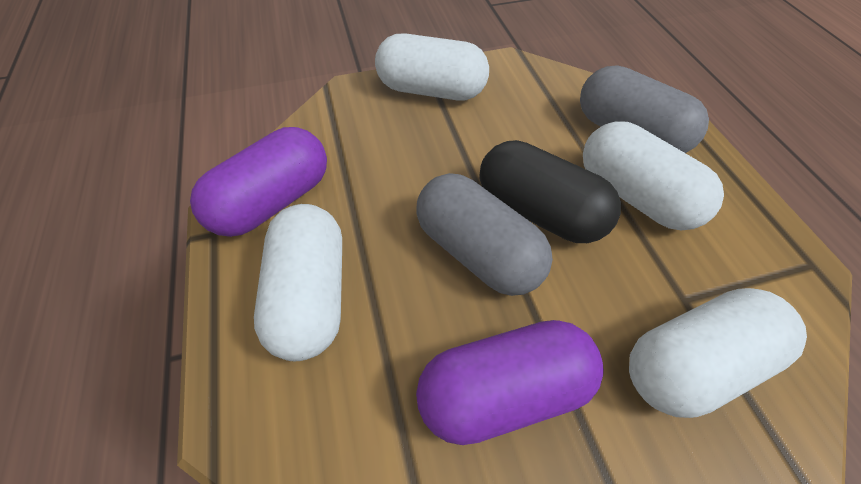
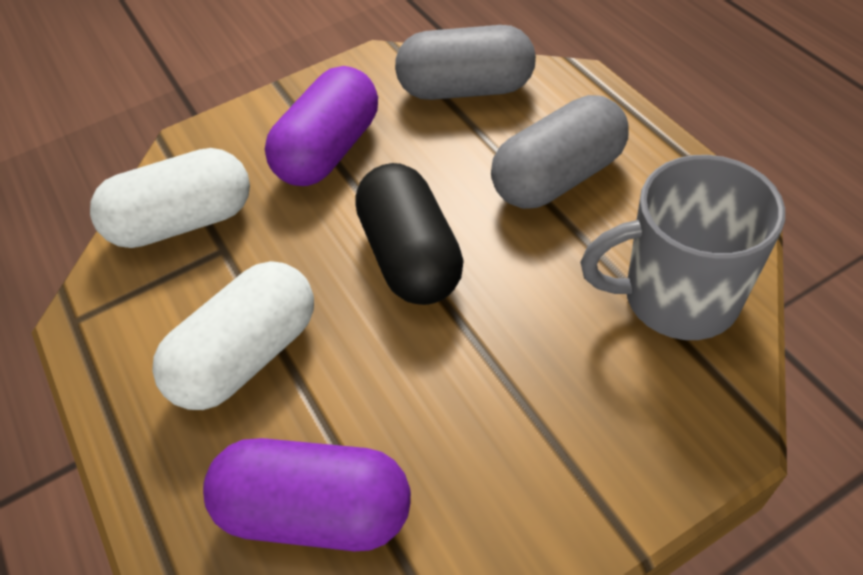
grey mug: none = 0 -> [580,155,785,340] = 1
white capsule: [254,204,342,361] [375,33,489,100] [583,121,724,231] [629,288,807,418] = 4 -> [90,148,250,248] [152,261,314,410] = 2

